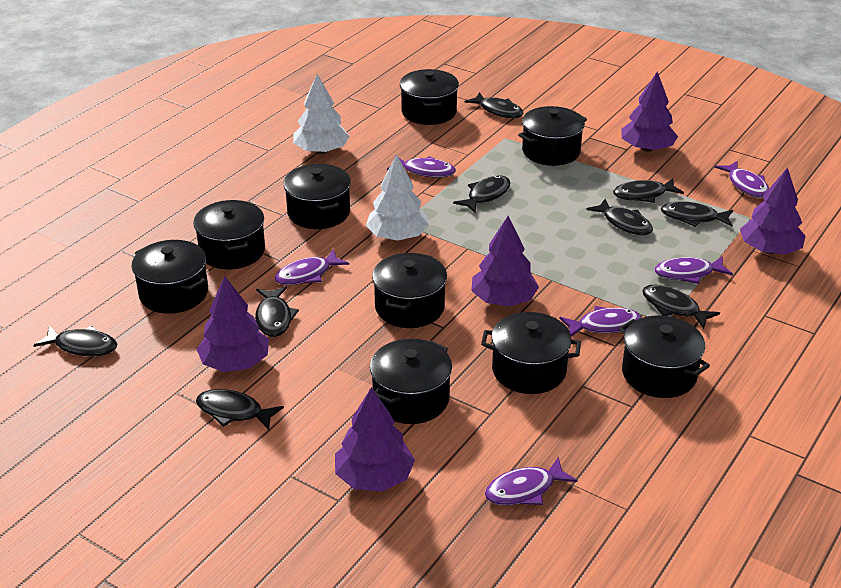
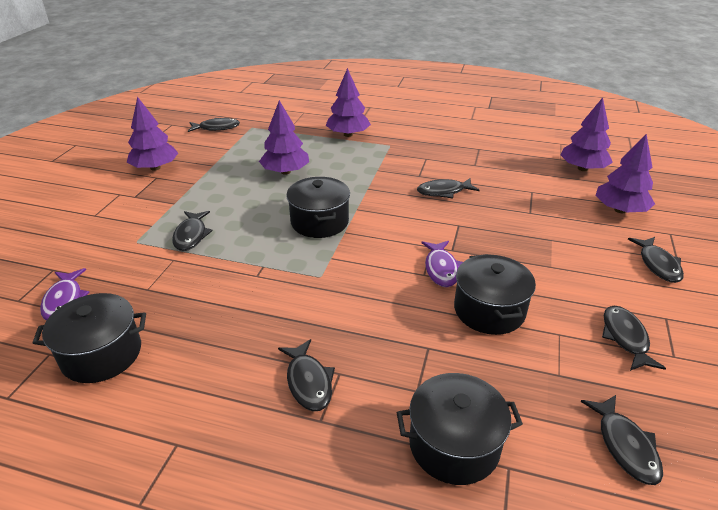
black fish: [33,326,117,356] [196,389,284,430] [255,286,299,337] [453,175,510,213] [465,92,524,118] [586,199,653,235] [613,178,684,203] [642,284,720,329] [661,201,733,227] = 9 -> [172,211,213,251] [188,118,240,132] [278,339,335,411] [417,178,479,199] [581,395,663,485] [602,306,666,371] [628,237,684,283] = 7
black pot: [132,240,208,314] [193,200,265,269] [283,164,351,229] [370,339,452,424] [372,253,447,328] [400,69,459,125] [481,312,581,394] [518,106,587,166] [619,315,710,398] = 9 -> [33,293,146,383] [286,177,350,238] [397,373,523,485] [454,254,536,335] = 4
purple fish: [275,249,349,285] [387,155,456,178] [485,457,578,505] [559,306,641,337] [655,256,733,284] [715,161,769,198] = 6 -> [40,268,90,320] [421,241,463,287] = 2
white tree: [293,74,350,154] [366,154,429,241] = 2 -> none = 0

